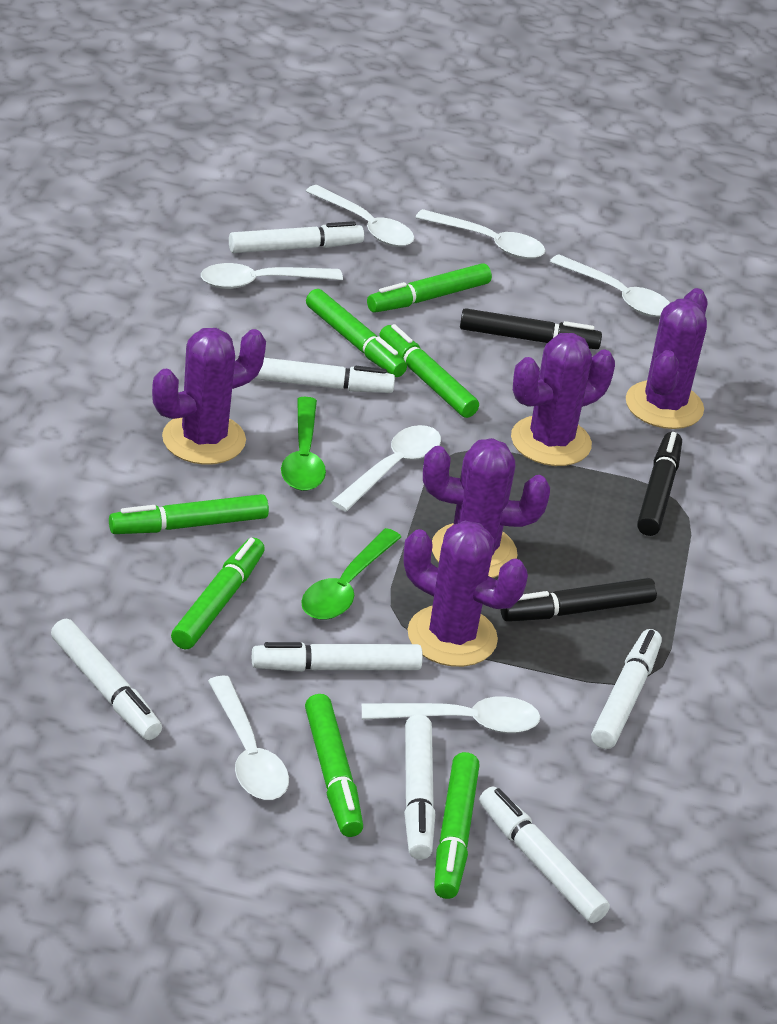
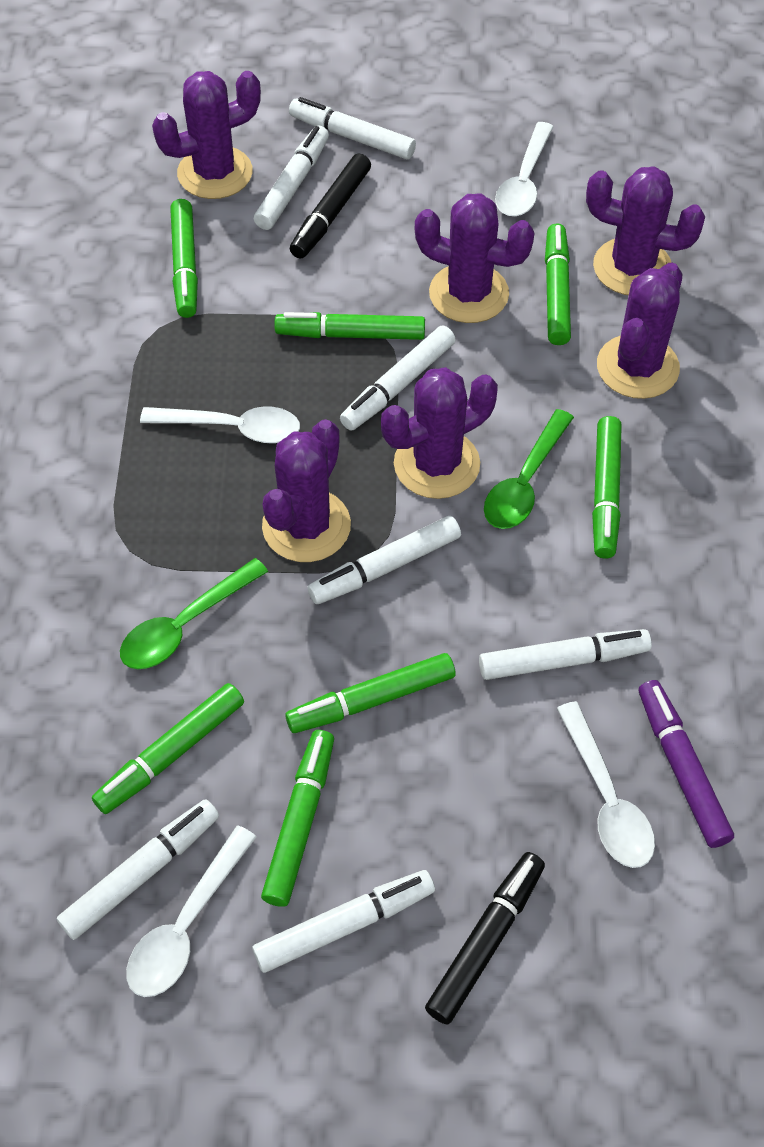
black marker: [460,308,602,349] [500,578,657,622] [637,432,682,536] = 3 -> [290,154,371,259] [425,852,545,1025] = 2
purple cactus: [152,328,266,465] [403,521,528,667] [423,438,550,578] [511,333,615,466] [626,288,708,429] = 5 -> [152,71,261,199] [262,419,351,562] [381,367,498,499] [415,193,534,323] [586,166,705,295] [597,263,682,399] = 6
purple marker: none = 0 -> [638,680,734,848] = 1
white spoon: [201,263,343,289] [208,676,289,800] [306,185,414,247] [331,425,441,512] [362,696,540,733] [415,209,545,259] [550,254,670,317] = 7 -> [126,825,257,997] [140,406,300,443] [495,122,554,216] [556,701,655,868] = 4

